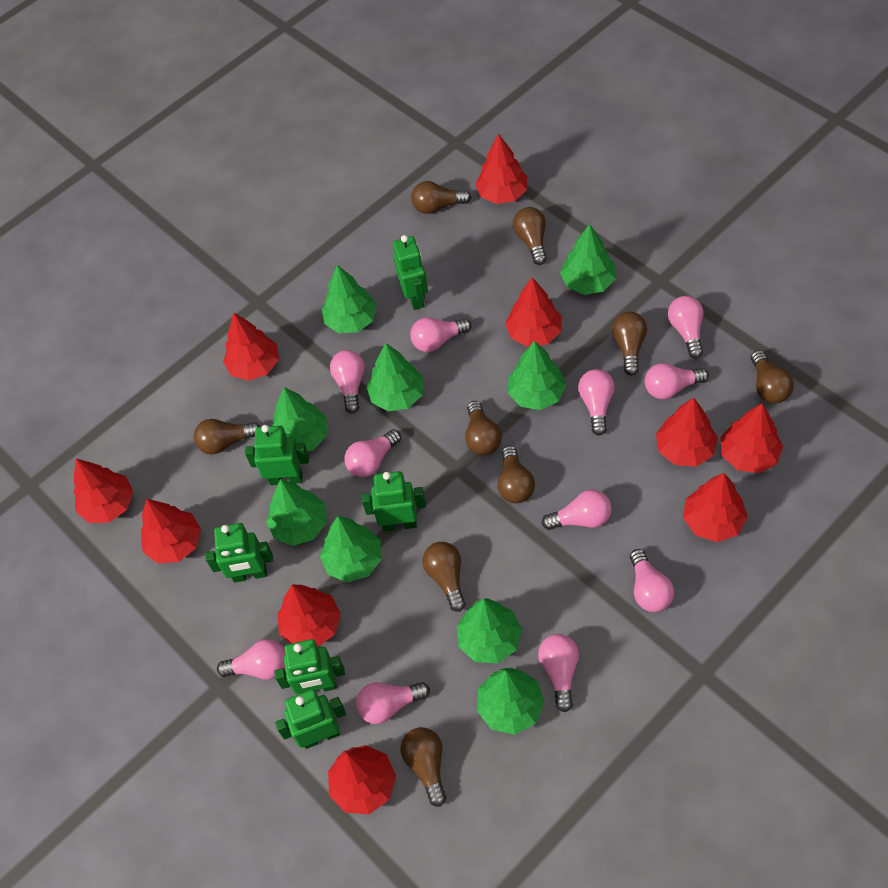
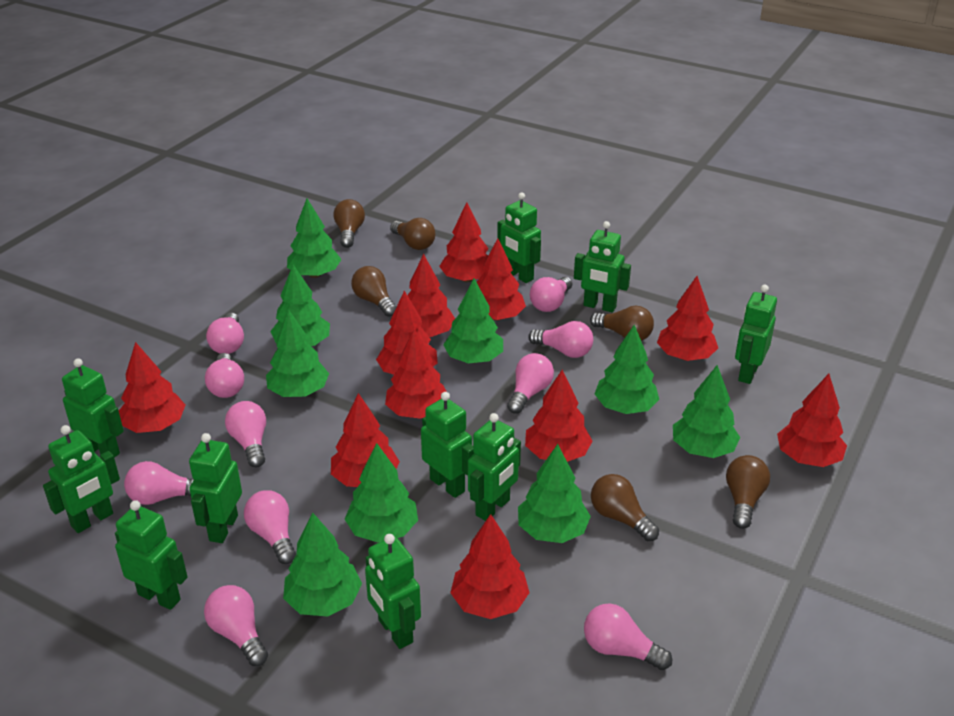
brown light bulb: [194,419,260,454] [401,727,446,807] [411,181,471,214] [422,542,466,612] [465,401,502,455] [497,446,535,503] [513,207,547,265] [612,312,647,376] [751,350,794,404] = 9 -> [333,199,365,248] [351,266,397,317] [390,218,436,250] [590,306,654,341] [591,474,659,541] [726,455,770,529] = 6
green robot: [205,523,273,583] [245,425,309,485] [274,639,345,694] [275,689,346,749] [361,471,426,532] [393,235,428,310] = 6 -> [43,425,120,533] [62,358,124,458] [115,500,187,610] [189,433,242,543] [365,534,421,649] [421,392,474,498] [468,413,521,521] [497,192,541,283] [574,221,631,312] [735,285,777,384] = 10
pink light bulb: [217,639,285,680] [330,350,365,414] [344,429,401,477] [356,682,430,724] [410,317,472,352] [538,634,579,712] [542,490,612,530] [578,369,615,436] [630,549,674,612] [645,363,709,399] [668,296,703,359] = 11 -> [124,461,194,505] [204,585,268,666] [205,353,244,398] [206,313,244,354] [225,401,266,467] [244,490,296,564] [507,353,554,414] [528,321,593,358] [530,277,572,312] [584,603,672,670] = 10
red tree: [73,459,133,523] [141,499,201,564] [223,313,279,381] [278,585,341,647] [328,745,396,814] [475,133,527,204] [505,277,562,347] [656,397,718,467] [683,473,748,542] [720,403,783,473] = 10 -> [119,342,185,433] [331,393,400,487] [376,291,438,375] [385,329,447,419] [407,254,455,337] [439,202,488,282] [450,514,530,619] [477,238,526,321] [525,370,592,462] [657,276,718,361] [777,374,847,467] = 11

